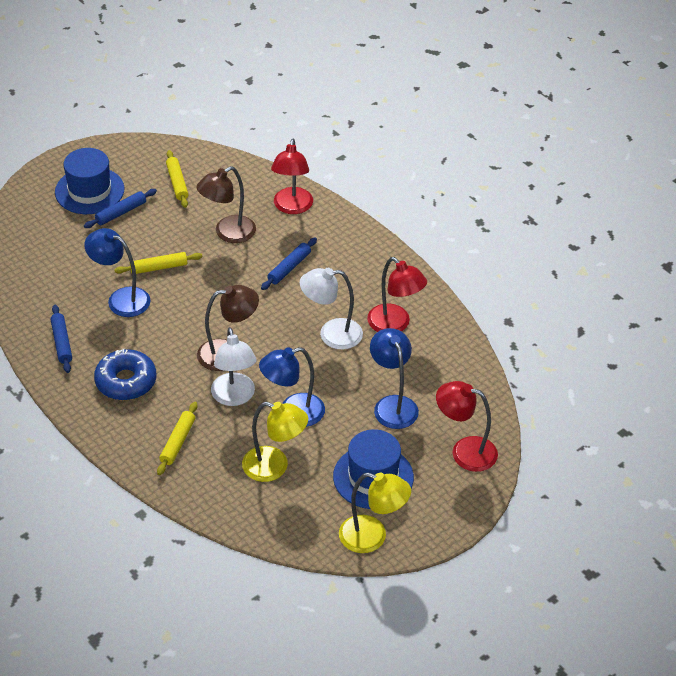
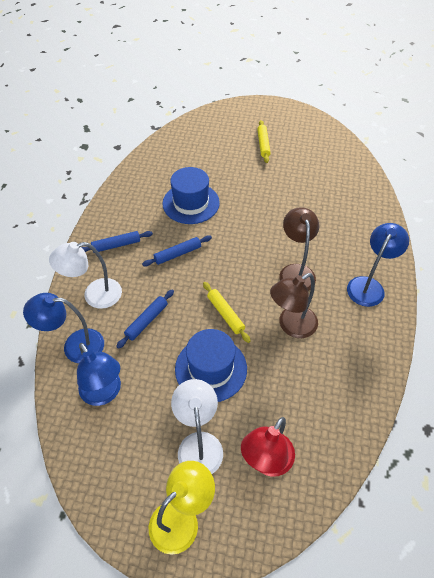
blue donut: [94,349,156,400] = 1 -> none = 0
red lamp: [271,139,313,214] [367,257,427,332] [436,381,498,472] = 3 -> [241,417,295,477] = 1
yellow lamp: [242,402,308,482] [339,473,411,553] = 2 -> [149,461,215,555] = 1
yellow rolling pin: [114,252,202,274] [157,402,198,475] [166,150,189,208] = 3 -> [203,282,251,343] [257,120,271,163] = 2

